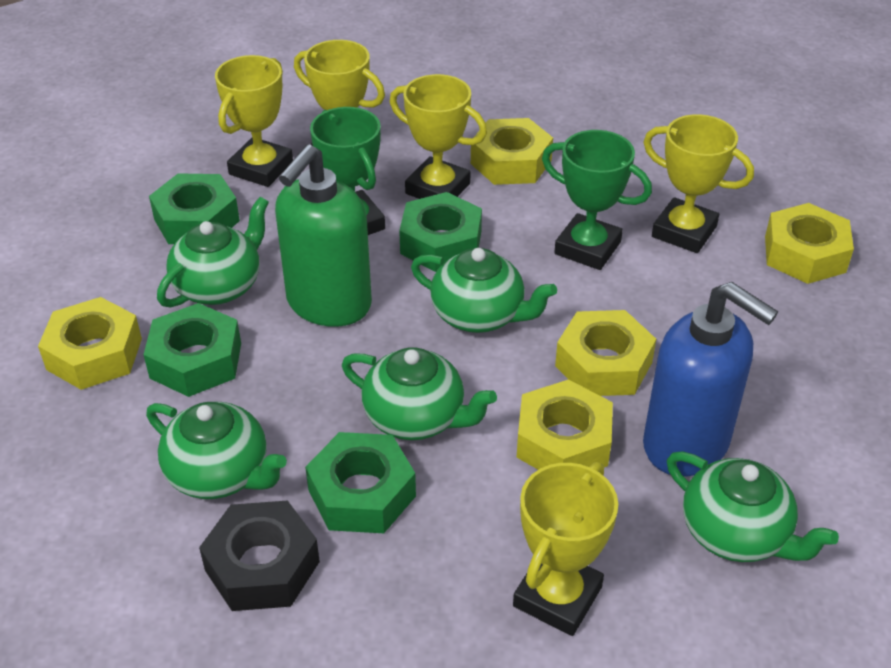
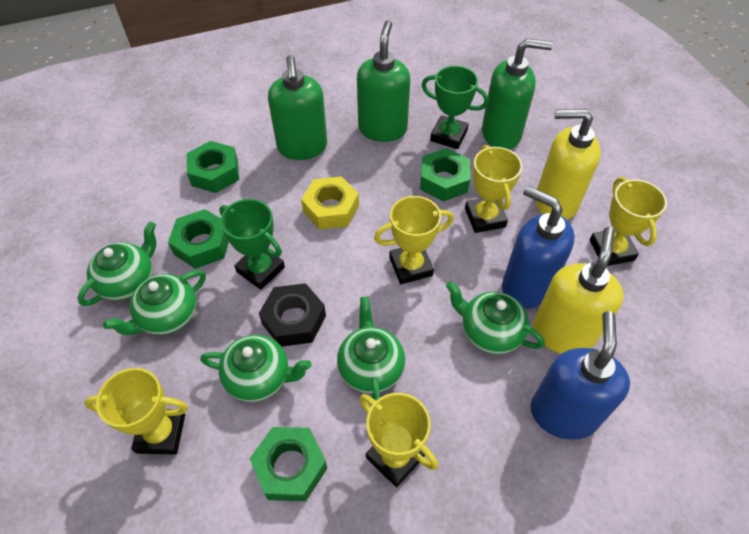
blue soap dispenser: [643,282,778,477] = 1 -> [502,186,575,309] [530,311,630,440] = 2
green soap dispenser: [275,144,372,327] = 1 -> [268,55,327,160] [357,20,410,142] [482,38,553,149] = 3
yellow nut: [38,297,142,390] [471,118,553,185] [517,379,613,470] [555,310,656,396] [765,203,854,284] = 5 -> [301,176,359,230] = 1
yellow soap dispenser: none = 0 -> [533,227,623,354] [536,109,601,220] = 2

